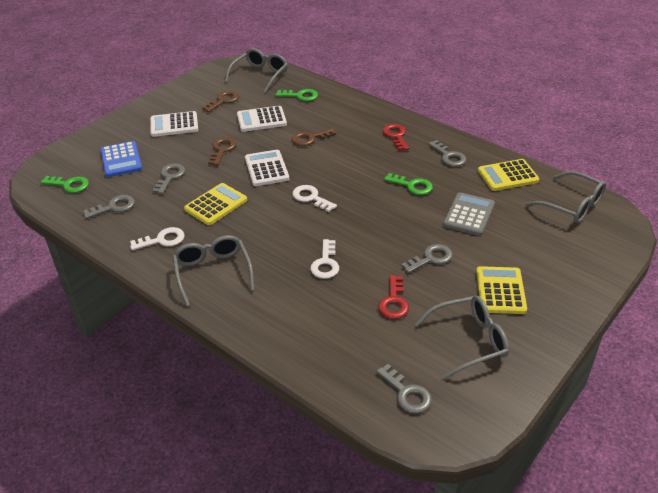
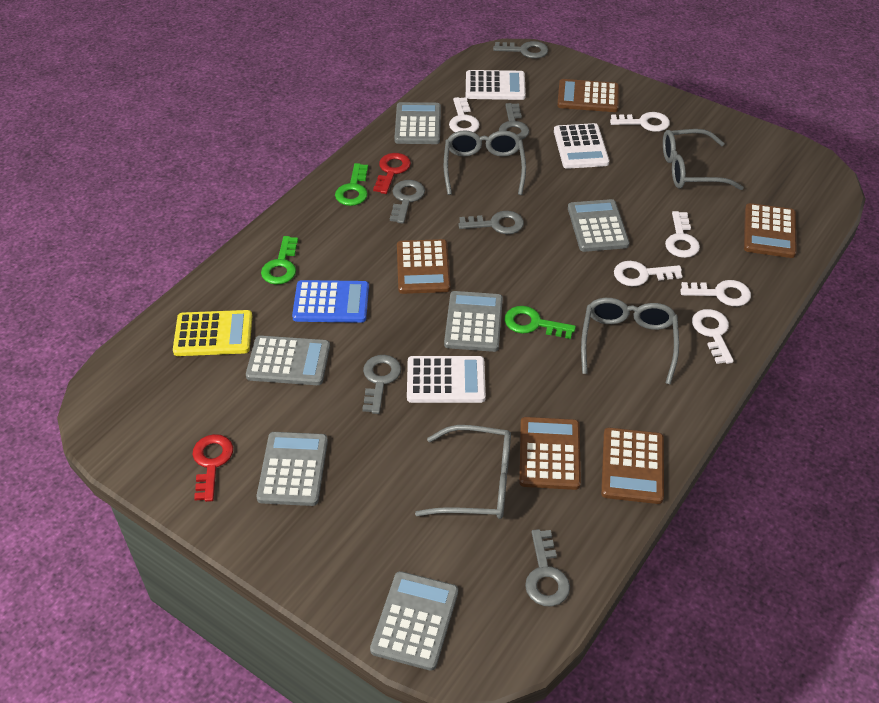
brown calculator: none = 0 -> [397,239,450,294] [519,417,581,490] [557,79,619,112] [601,427,664,504] [744,203,797,258] = 5
brown key: [202,91,239,112] [208,137,236,165] [292,128,336,146] = 3 -> none = 0
grey calculator: [443,192,495,236] = 1 -> [246,335,330,385] [256,432,328,506] [370,571,458,671] [394,102,441,144] [444,291,503,352] [568,199,629,252] = 6
grey key: [83,195,135,219] [152,163,185,194] [376,364,432,414] [401,244,453,273] [428,140,466,167] = 5 -> [362,355,401,414] [390,180,425,223] [458,211,524,234] [493,41,548,59] [499,103,529,139] [525,529,570,607] = 6
white key: [130,227,185,250] [292,185,337,212] [310,239,339,279] = 3 -> [449,97,480,132] [610,112,670,132] [614,261,682,286] [665,211,700,258] [680,280,751,306] [692,309,734,364] = 6
yellow calculator: [184,183,247,225] [476,266,527,314] [478,159,540,191] = 3 -> [173,310,252,356] = 1

